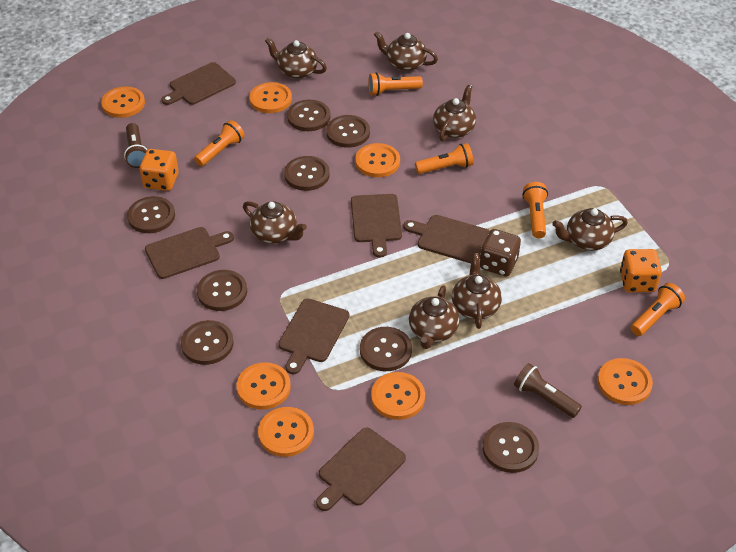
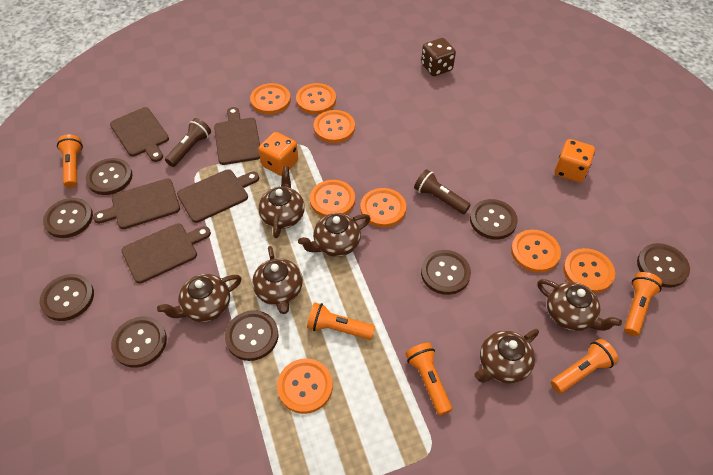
brown cutting board: [145,227,234,279] [161,62,236,105] [278,299,349,374] [316,427,406,511] [351,194,402,258] [403,215,490,263] = 6 -> [93,179,180,229] [110,107,169,162] [122,223,211,283] [177,169,259,223] [214,107,260,165] = 5
brown teapot: [243,201,307,244] [265,38,327,79] [374,31,438,71] [409,285,460,349] [433,85,476,141] [452,253,502,329] [552,208,628,251] = 7 -> [157,274,242,322] [252,246,303,314] [258,166,305,238] [298,213,371,257] [474,329,539,384] [537,279,622,331] = 6
orange button: [101,87,145,118] [237,362,291,410] [249,82,292,113] [258,407,314,457] [355,143,400,177] [371,372,425,420] [598,358,653,405] = 7 -> [250,83,291,114] [277,359,333,414] [296,83,336,114] [310,180,355,217] [314,110,355,143] [361,188,406,227] [511,230,561,273] [563,248,615,293] = 8

